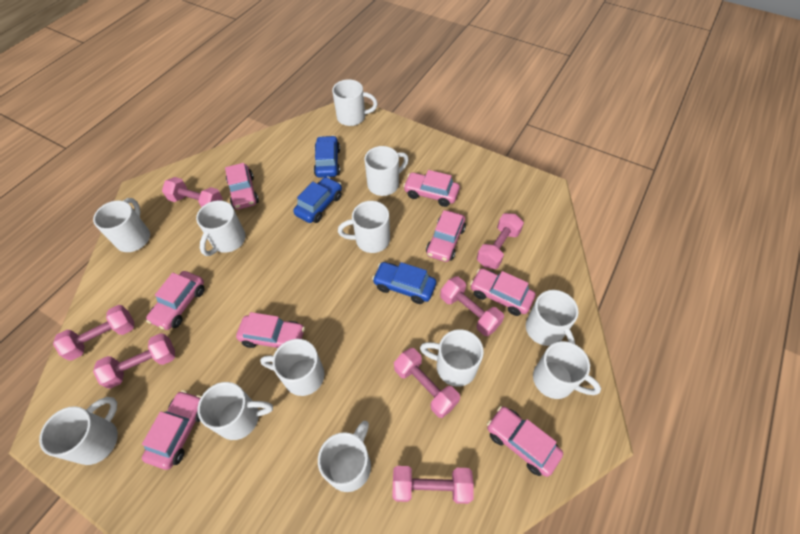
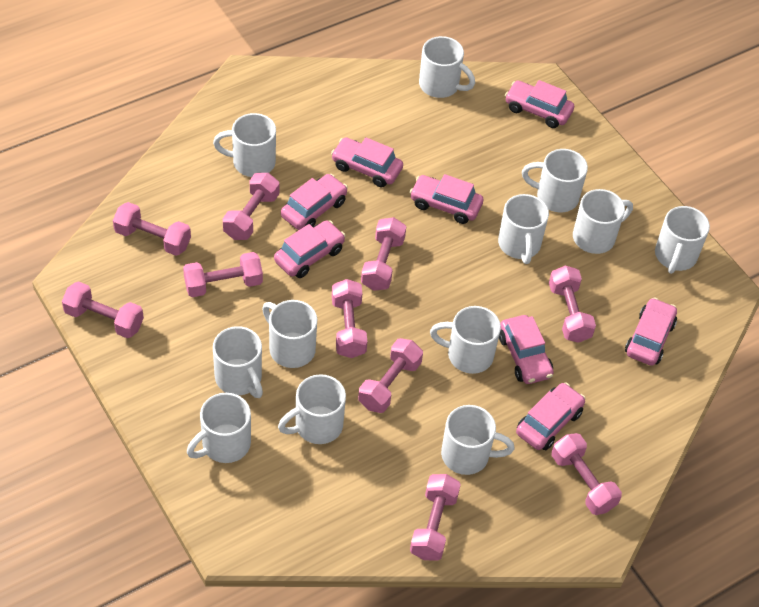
blue car: [293,177,342,223] [314,135,340,178] [372,262,436,304] = 3 -> none = 0
pink dumbbell: [53,305,134,361] [93,333,175,389] [162,177,223,207] [392,466,474,504] [394,348,460,418] [440,276,504,336] [477,213,524,269] = 7 -> [62,281,144,338] [113,202,191,256] [183,252,263,297] [223,173,279,240] [332,279,367,358] [358,338,423,413] [361,217,406,291] [410,474,461,560] [549,265,596,343] [552,433,622,515] = 10

